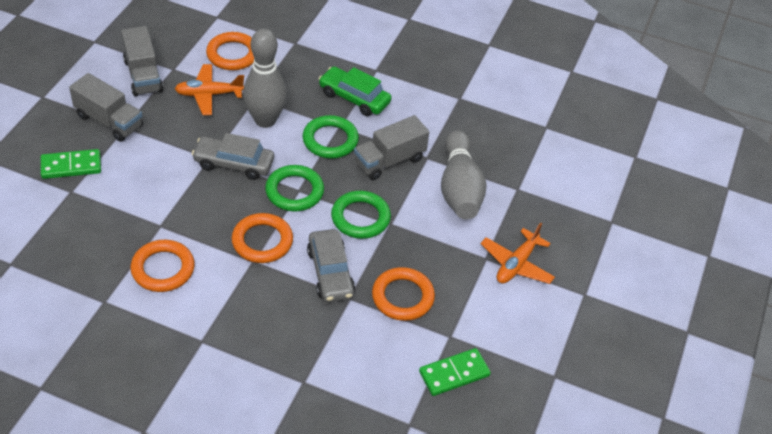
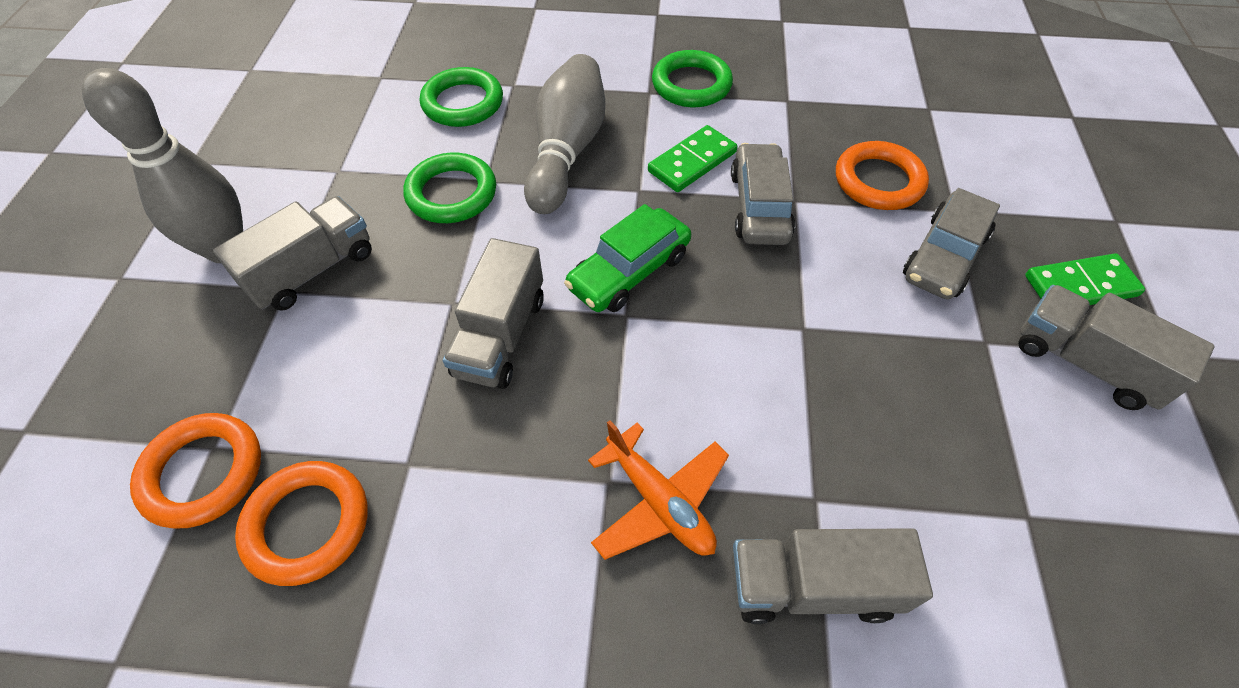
grey truck: [69,73,143,142] [121,26,163,97] [354,115,429,180] = 3 -> [213,196,372,311] [443,238,544,389] [731,528,933,624] [1018,285,1214,410] = 4
orange plane: [175,64,244,115] [481,223,555,284] = 2 -> [588,420,729,560] = 1
orange ring: [130,240,195,292] [206,32,254,70] [232,213,293,263] [372,267,435,321] = 4 -> [130,413,261,529] [235,461,368,586] [836,141,929,210] = 3

